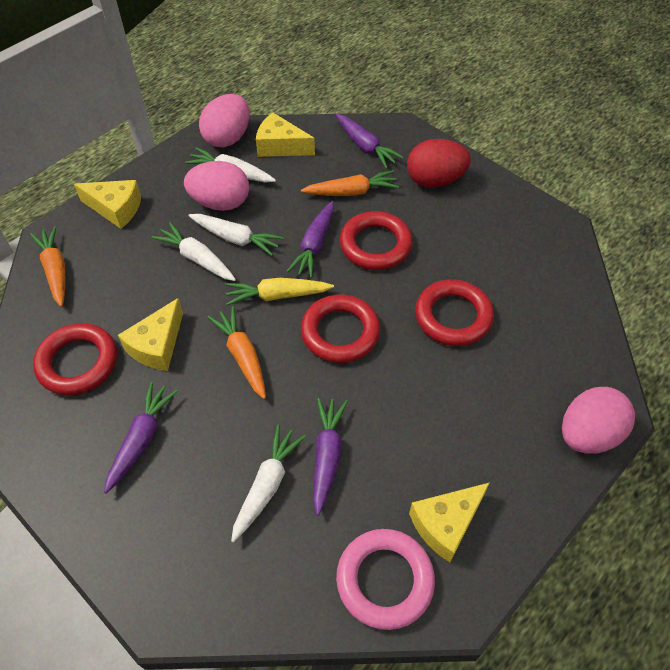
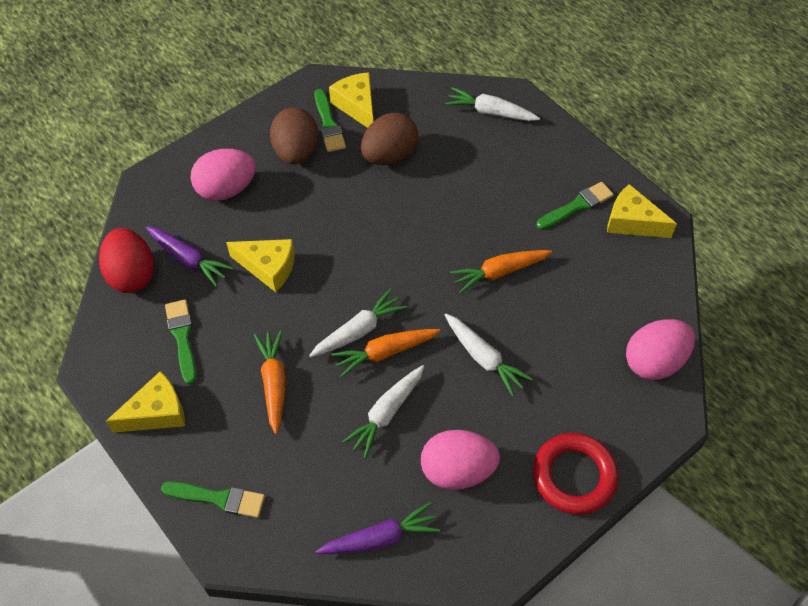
brown egg: none = 0 -> [270,107,318,165] [361,113,418,165] = 2
green brush: none = 0 -> [161,481,265,518] [165,300,196,385] [315,89,346,152] [537,182,614,230] = 4
pink ring: [336,529,435,630] = 1 -> none = 0
purple carrot: [104,382,178,494] [287,201,334,278] [313,398,348,516] [336,114,404,169] = 4 -> [146,226,234,287] [316,502,440,554] = 2
red ring: [33,323,117,395] [301,294,380,363] [340,211,413,270] [415,279,494,346] = 4 -> [533,433,619,515] = 1
yellow carrot: [225,278,334,306] = 1 -> none = 0

